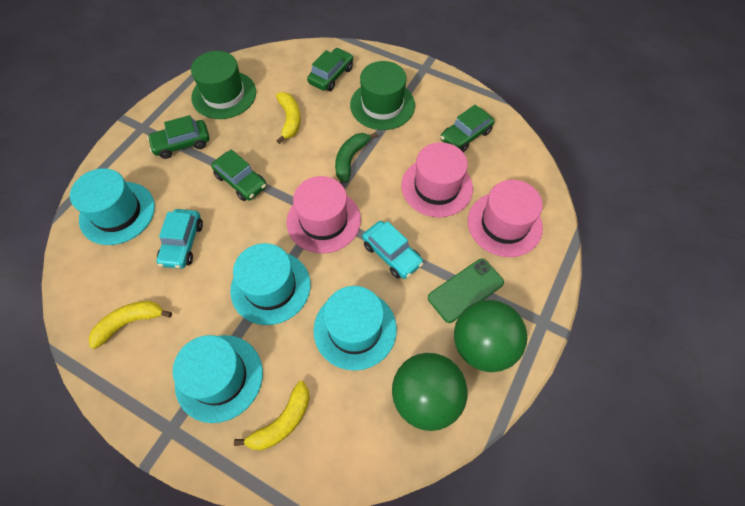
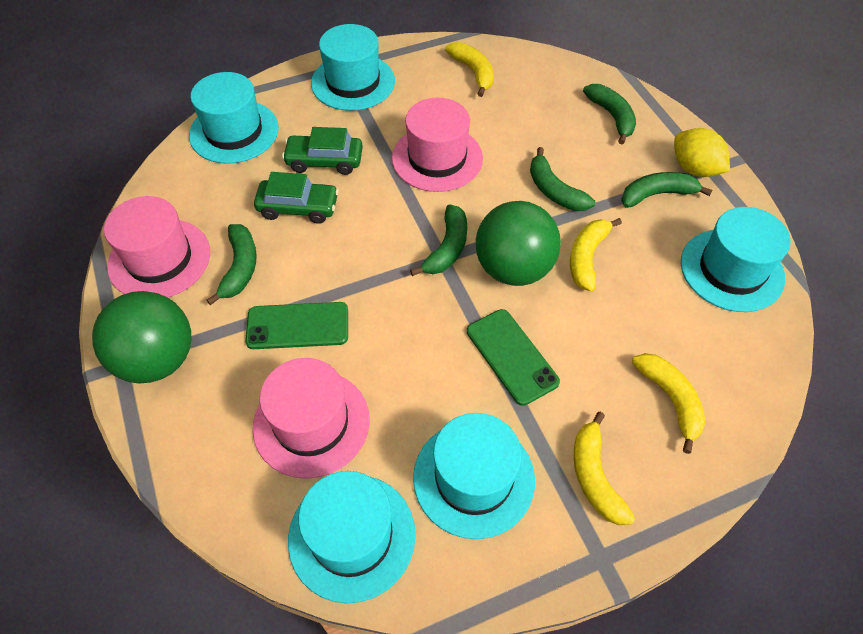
green banana: [335,133,378,183] = 1 -> [206,224,257,305] [410,204,467,276] [530,147,595,211] [583,84,636,145] [621,172,712,208] = 5
green car: [147,115,209,159] [211,149,267,201] [307,48,353,91] [440,105,495,152] = 4 -> [254,172,339,224] [282,127,363,175] = 2
green hat: [191,51,256,119] [350,61,415,130] = 2 -> none = 0
green phone: [428,259,504,323] = 1 -> [245,302,348,349] [467,309,560,406] = 2
turquoise car: [156,209,203,269] [362,221,424,279] = 2 -> none = 0
turquoise hat: [70,168,155,245] [173,335,263,423] [230,243,311,325] [313,286,397,371] = 4 -> [189,72,279,164] [288,471,416,603] [311,24,395,111] [413,413,535,539] [681,207,791,312] = 5
yellow banana: [88,301,172,349] [234,381,310,450] [276,92,301,144] = 3 -> [445,42,494,97] [570,218,622,292] [573,412,635,525] [632,353,705,454] = 4
yellow lemon: none = 0 -> [674,128,730,177] = 1

